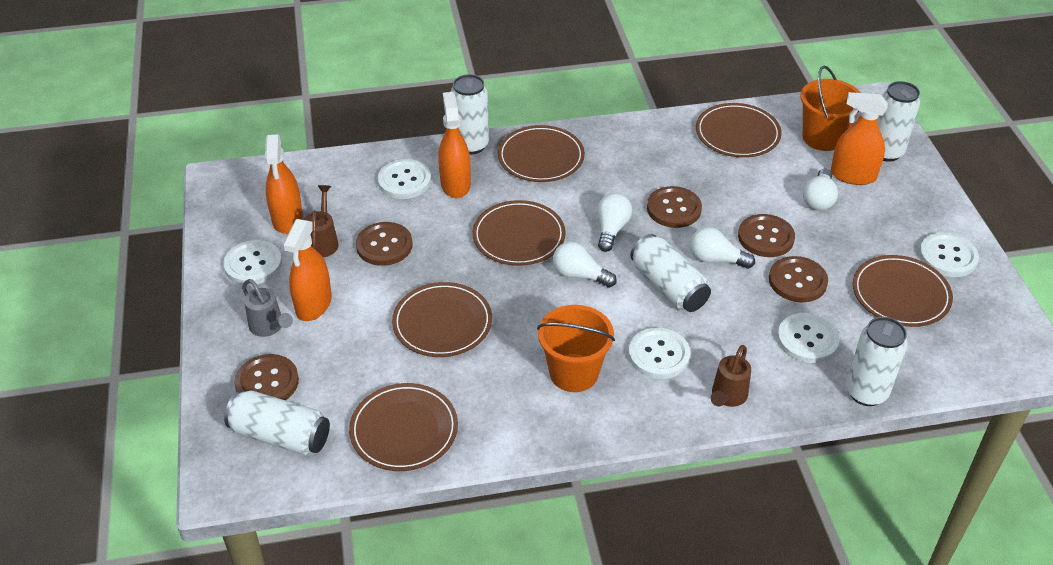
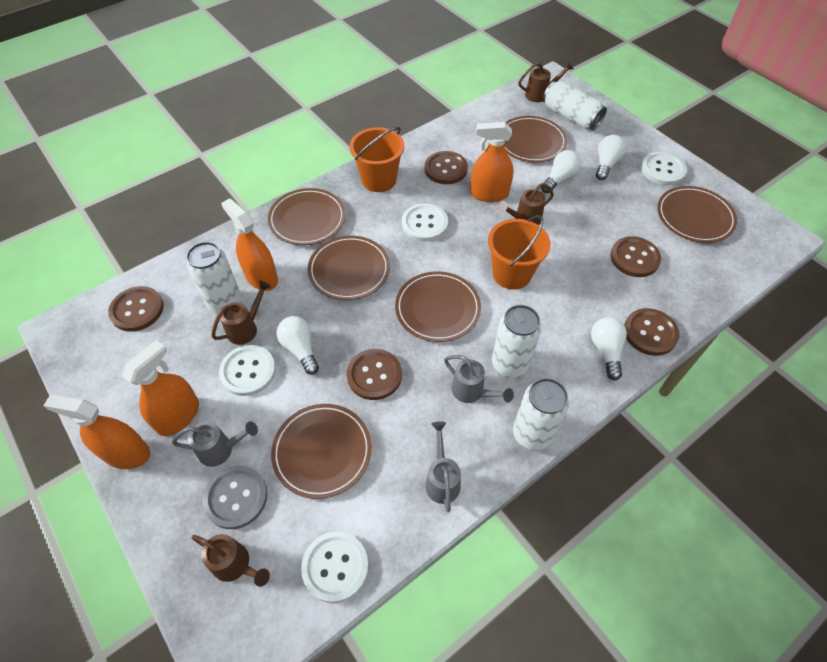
brown watering can: [304,185,339,257] [711,345,751,407] = 2 -> [192,534,270,587] [211,280,271,345] [498,183,554,225] [518,61,574,102] = 4
grey button: none = 0 -> [203,466,268,529] = 1
grey watering can: [242,279,293,337] = 1 -> [172,421,258,467] [425,421,461,513] [444,355,514,403] = 3
white button: [223,240,282,285] [378,159,431,199] [628,328,690,379] [777,313,840,363] [919,232,979,277] = 5 -> [219,345,276,396] [301,531,369,603] [402,204,448,241] [641,152,687,185] = 4
white can: [224,391,330,455] [451,74,489,154] [630,234,711,312] [846,317,908,406] [877,81,920,162] = 5 -> [186,242,242,314] [492,305,541,377] [513,378,569,451] [543,80,607,130] = 4

